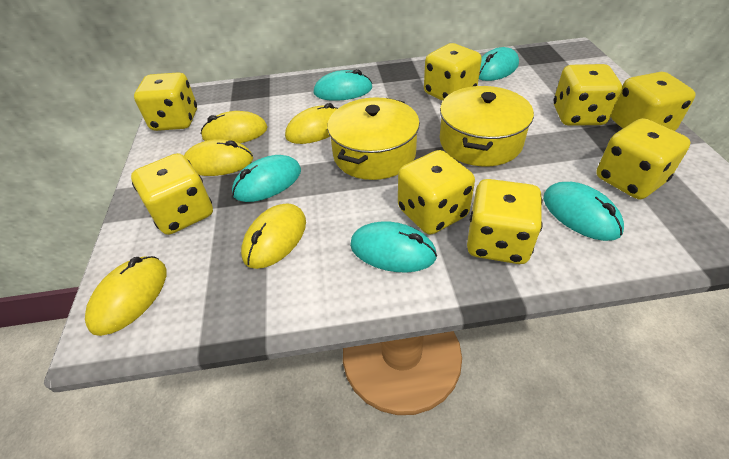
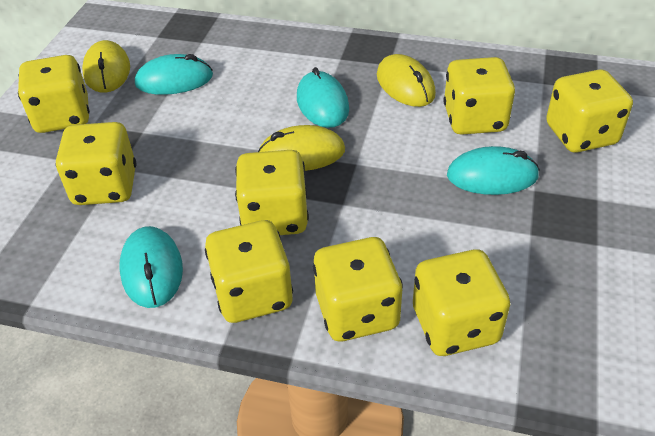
turquoise mouse: [232,155,301,202] [314,69,373,101] [350,221,437,273] [479,47,519,81] [543,182,624,241] = 5 -> [119,226,183,308] [135,54,213,95] [297,67,349,128] [447,146,540,195] = 4
yellow mouse: [85,256,167,336] [184,139,253,176] [201,111,268,143] [241,203,306,269] [285,103,338,144] = 5 -> [82,40,130,93] [258,125,345,171] [377,54,436,107] = 3
yellow pot: [327,97,420,180] [440,86,534,166] = 2 -> none = 0

